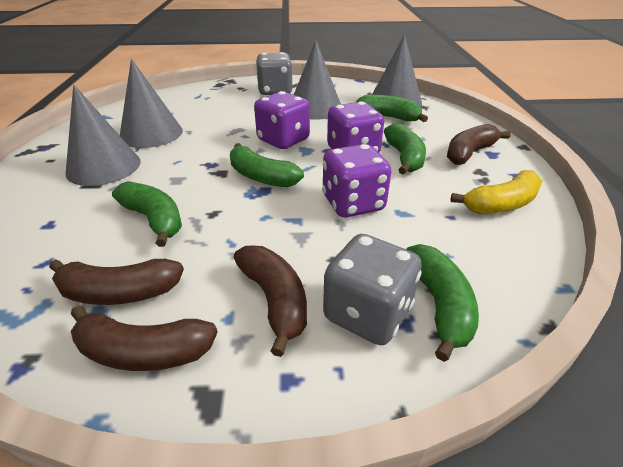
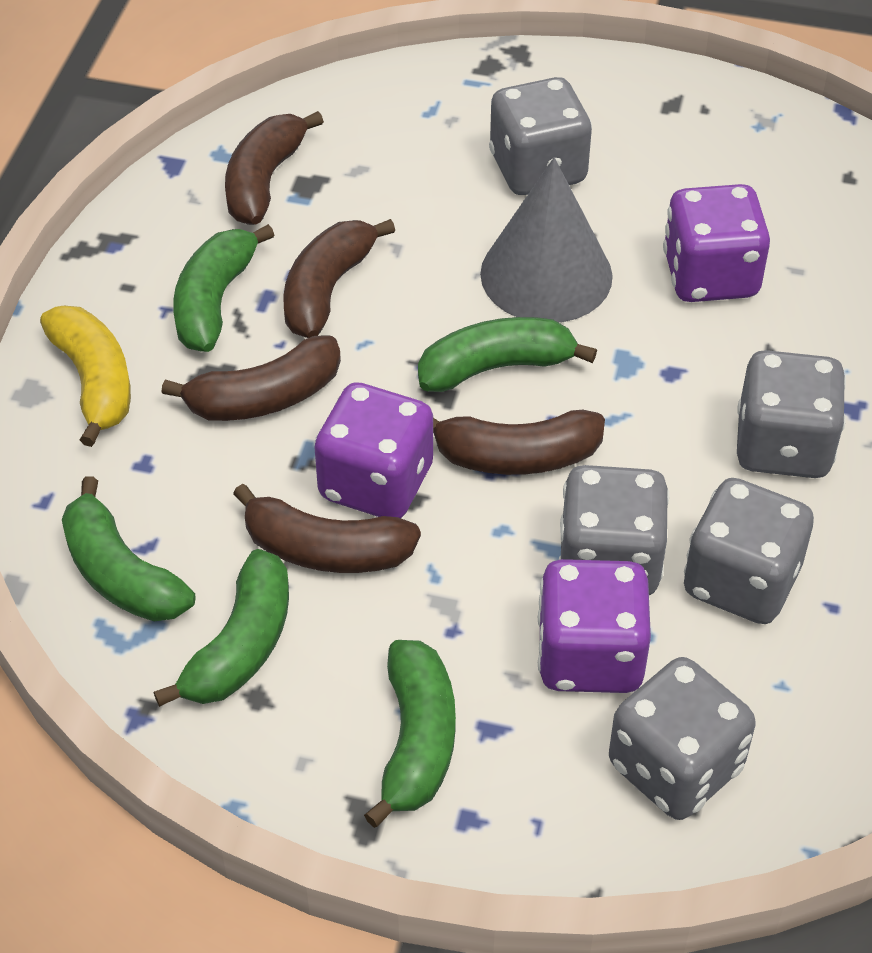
brown banana: [49,259,184,305] [71,305,218,371] [234,246,307,357] [447,124,511,165] = 4 -> [161,335,341,421] [225,111,324,225] [233,484,421,573] [283,219,395,338] [433,410,605,475] = 5
grey cone: [65,85,141,186] [120,59,183,148] [294,40,341,120] [372,35,422,107] = 4 -> [480,157,613,323] = 1
grey dice: [256,52,293,96] [323,234,422,345] = 2 -> [489,77,592,195] [559,465,669,595] [609,657,756,820] [684,478,814,624] [737,350,846,478] = 5

